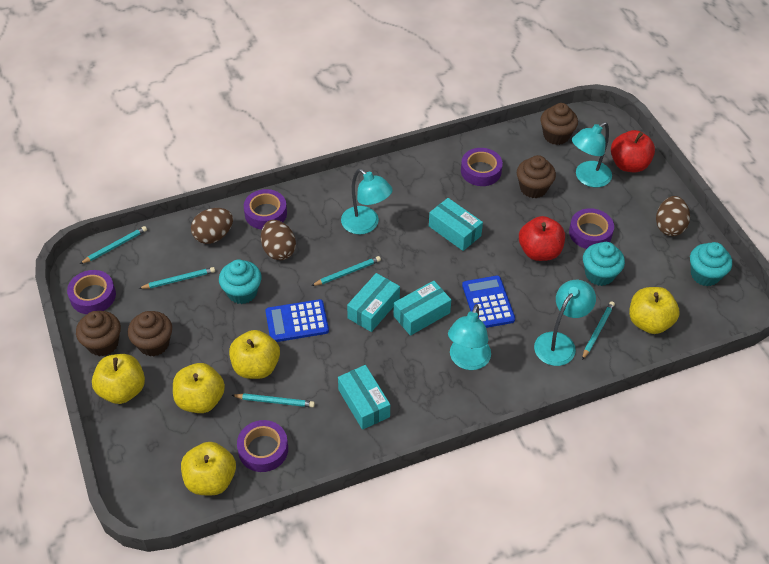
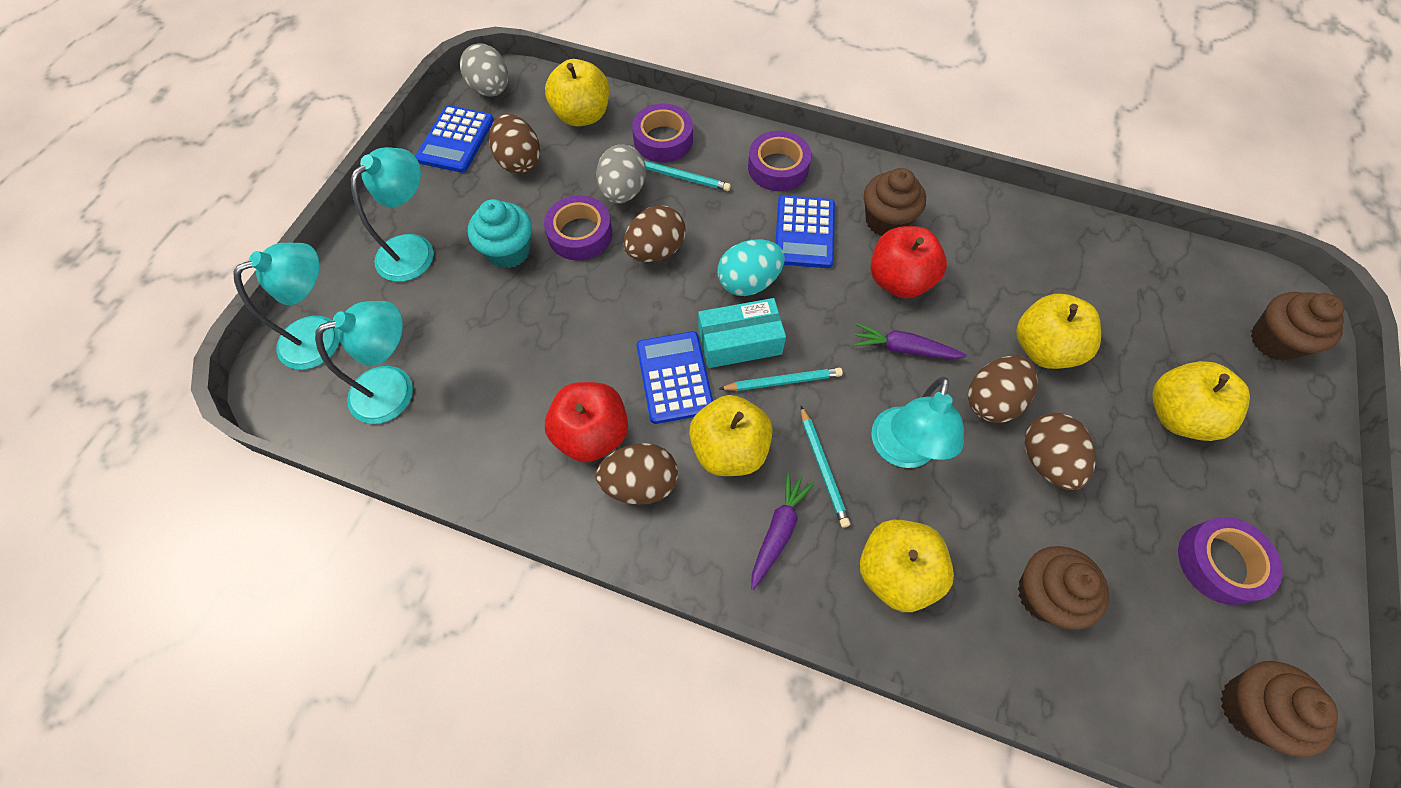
blue calculator: [265,299,329,342] [462,276,515,328] = 2 -> [415,105,494,173] [637,331,713,424] [775,195,835,268] = 3
brown egg: [191,208,233,244] [261,220,296,260] [656,196,690,236] = 3 -> [489,114,540,174] [596,443,678,505] [623,206,686,262] [968,356,1037,423] [1025,413,1096,490] = 5
grey egg: none = 0 -> [460,43,508,97] [596,144,646,203] = 2
purple carrot: none = 0 -> [751,471,815,590] [853,323,967,359] = 2
purple tape: [67,270,116,314] [237,420,288,472] [244,189,287,230] [461,148,503,186] [569,208,614,249] = 5 -> [544,195,612,261] [632,104,693,162] [748,131,811,191] [1178,517,1283,605] = 4
turquoise box: [338,365,390,430] [347,273,400,332] [393,281,451,336] [429,198,483,251] = 4 -> [698,298,786,368] = 1
turquoise cupcake: [219,259,261,304] [583,242,625,286] [690,242,732,286] = 3 -> [468,199,532,268] = 1
turquoise egg: none = 0 -> [718,239,785,296] = 1
turquoise pencil: [80,226,147,264] [138,267,215,289] [232,393,315,407] [311,256,381,286] [582,301,615,360] = 5 -> [644,160,731,191] [719,367,843,391] [801,406,850,528] = 3

